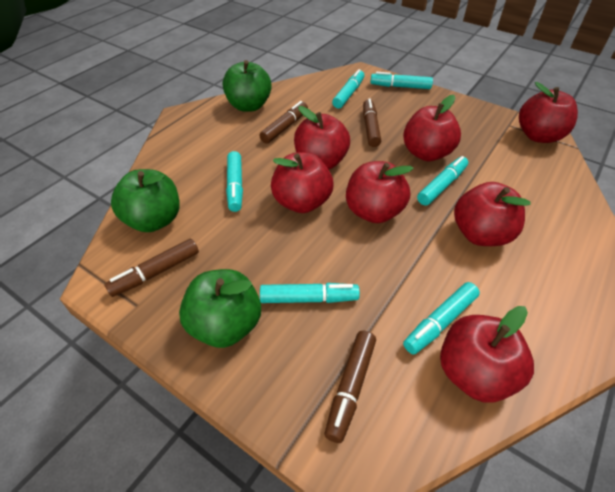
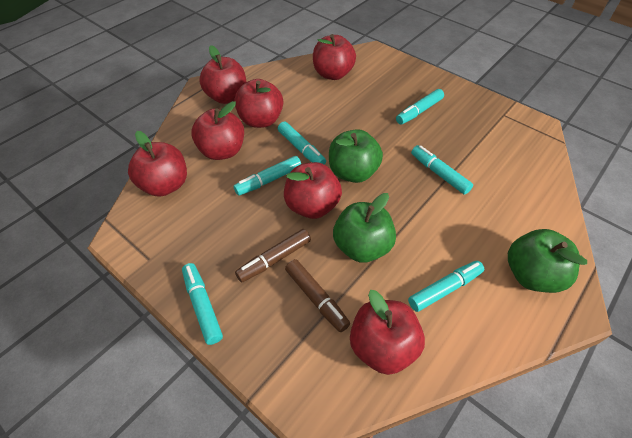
brown marker: [104,239,199,297] [259,101,308,144] [324,331,376,443] [363,99,381,147] = 4 -> [235,229,311,283] [285,259,350,332] = 2

